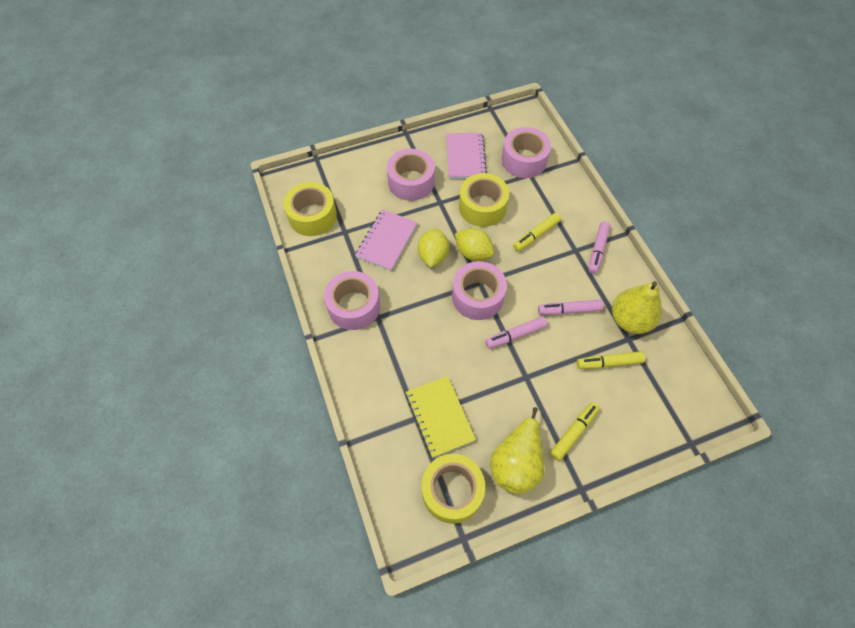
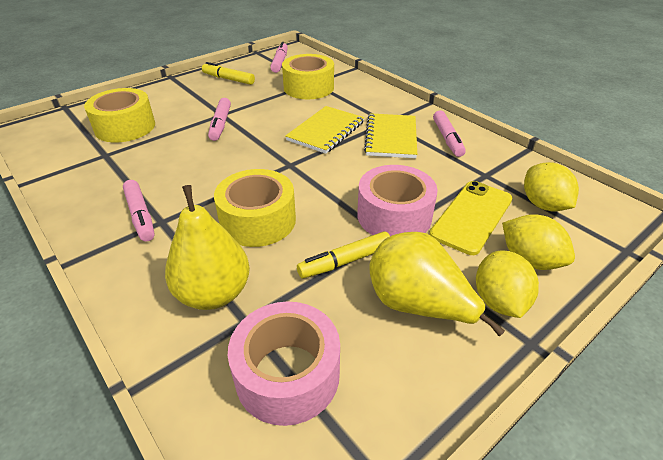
pink marker: [485,316,548,349] [538,300,603,315] [589,221,611,274] = 3 -> [123,180,155,242] [208,98,231,141] [270,42,288,73] [433,110,466,157] = 4
pink notebook: [355,209,417,271] [446,133,487,179] = 2 -> none = 0
pink tape: [324,271,380,330] [387,149,435,201] [452,261,507,320] [501,127,551,178] = 4 -> [228,301,340,426] [357,165,438,236] = 2
yellow lemon: [418,228,449,268] [455,228,494,261] = 2 -> [476,250,539,318] [502,214,575,270] [524,162,579,211] = 3
yellow marker: [513,213,561,251] [550,402,600,461] [577,351,645,369] = 3 -> [202,62,255,85] [297,231,390,279] = 2
yellow notebook: [406,376,476,458] = 1 -> [285,106,364,154] [364,113,417,158] = 2
yellow phone: none = 0 -> [429,181,512,255] = 1

